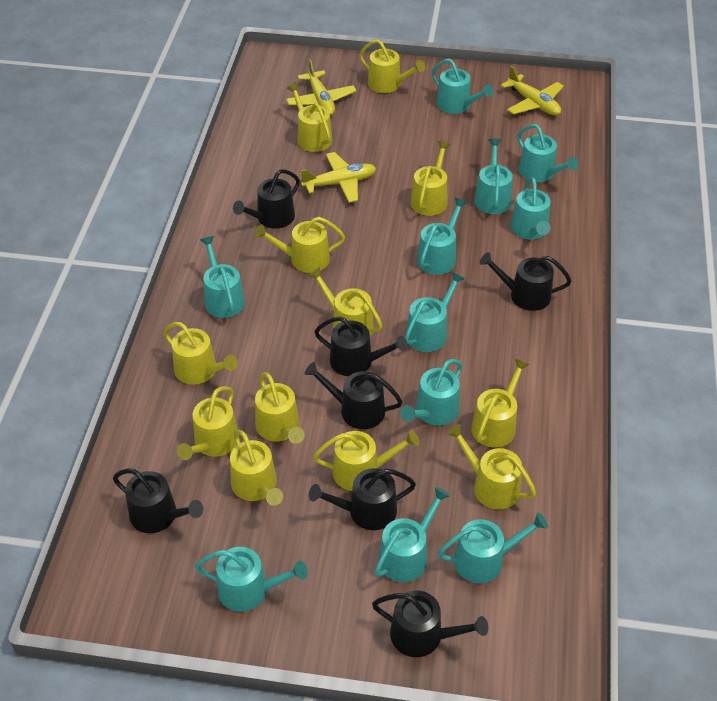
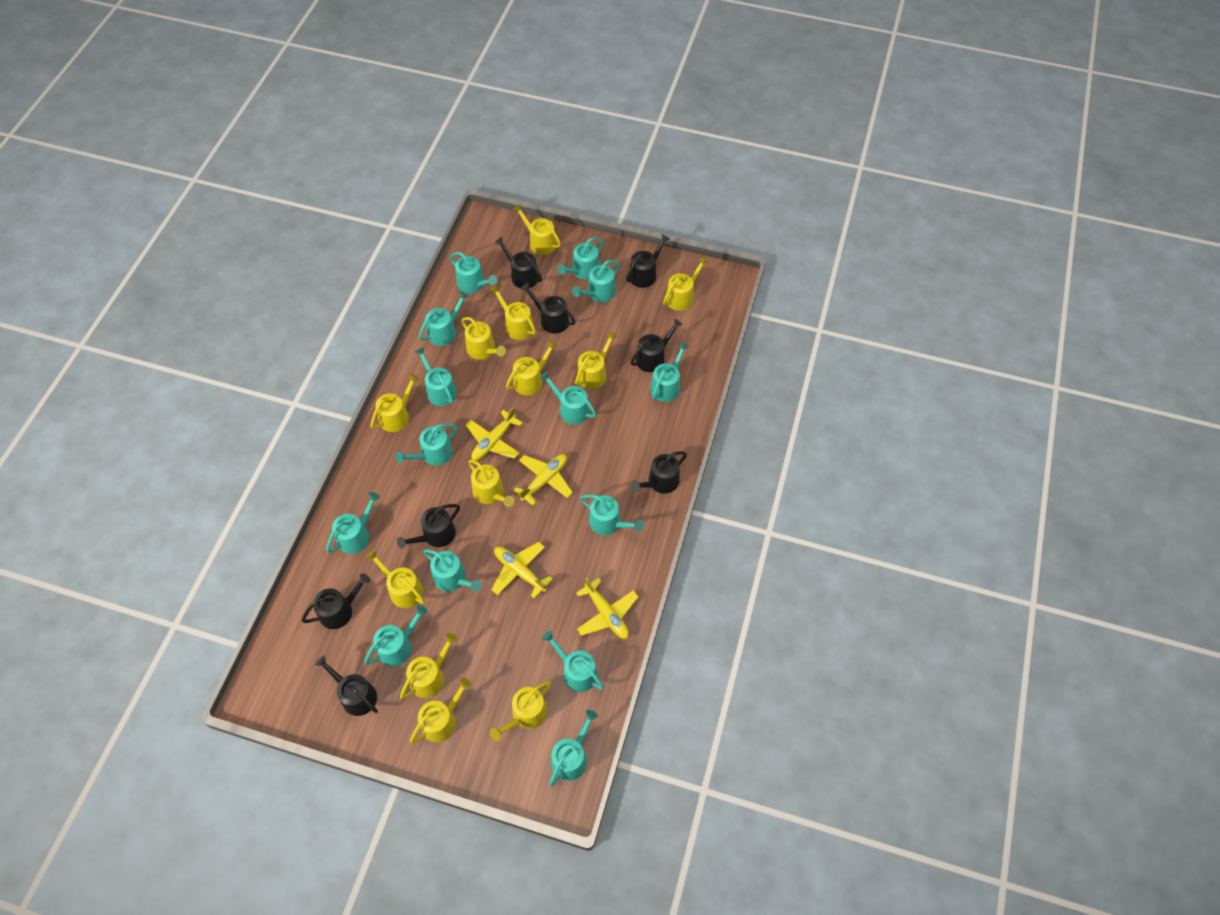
black watering can: [113,468,203,533] [233,169,300,229] [304,362,403,429] [309,468,416,530] [314,316,407,376] [372,591,488,657] [480,252,572,311] = 7 -> [302,573,371,629] [315,655,378,716] [397,504,460,549] [495,236,542,288] [521,282,575,334] [626,234,670,288] [630,451,687,494] [631,318,683,372] = 8
turquoise watering can: [195,547,308,612] [200,236,245,318] [374,487,450,582] [400,359,463,426] [405,272,465,352] [417,198,467,275] [432,59,493,114] [438,513,548,583] [474,139,513,214] [510,177,551,239] [518,124,578,182] = 11 -> [326,492,380,554] [364,605,428,666] [396,424,457,466] [415,347,457,406] [419,291,469,346] [423,549,482,592] [450,252,497,293] [540,371,596,425] [542,631,604,692] [549,710,598,786] [557,237,603,280] [572,260,620,302] [580,494,644,535] [650,342,689,402] = 14
yellow plane: [286,59,356,116] [300,152,376,202] [501,66,564,115] = 3 -> [466,407,523,461] [491,542,553,598] [514,454,573,506] [576,577,638,639] = 4

